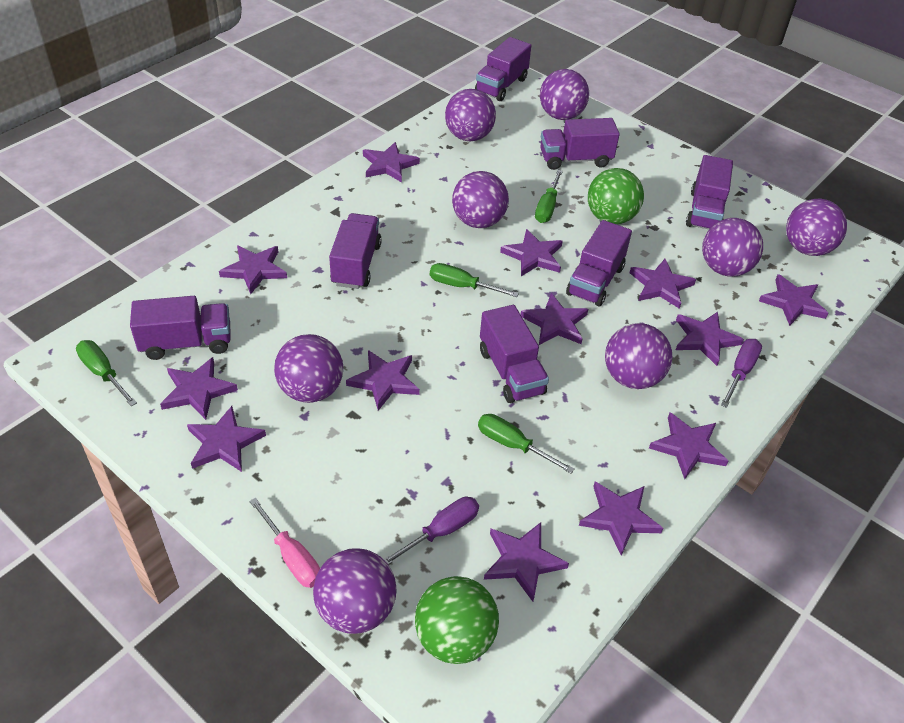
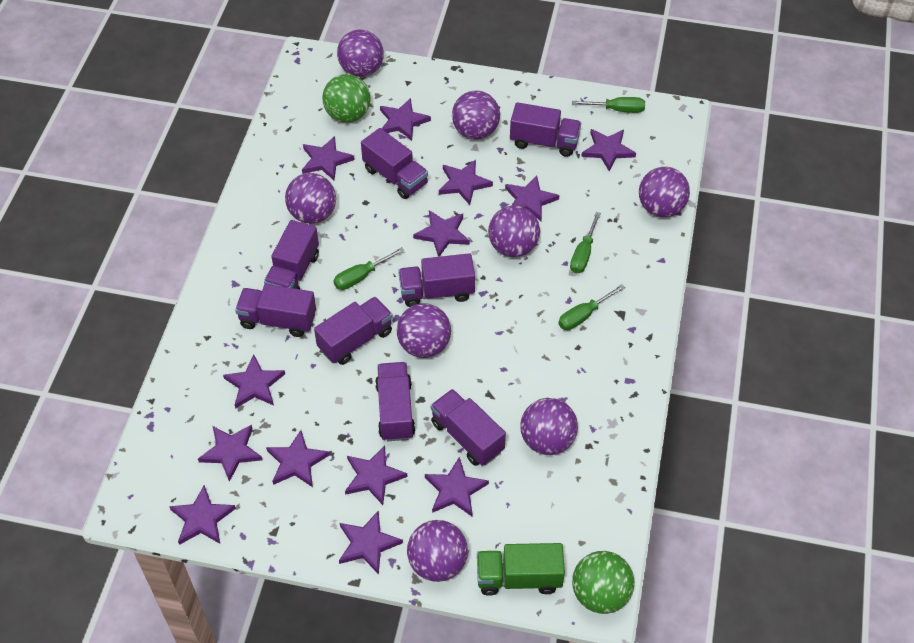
green truck: none = 0 -> [477,543,565,596] = 1
pink screwdriver: [249,498,320,588] = 1 -> none = 0
purple screwdriver: [384,497,479,565] [721,339,762,408] = 2 -> none = 0
purple truck: [130,296,231,360] [329,213,382,289] [475,37,531,101] [480,305,549,403] [540,118,620,170] [566,220,632,307] [686,155,733,229] = 7 -> [235,284,316,337] [264,220,319,289] [314,297,392,365] [361,128,428,199] [375,362,415,441] [398,253,475,307] [431,389,506,466] [510,102,581,157] = 8

